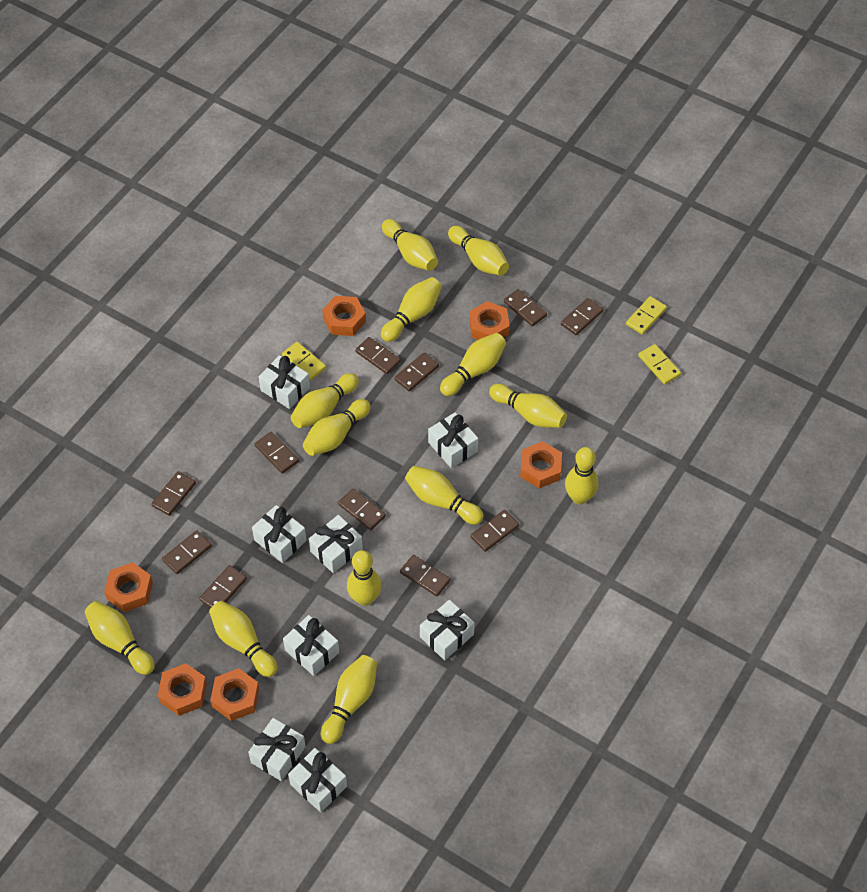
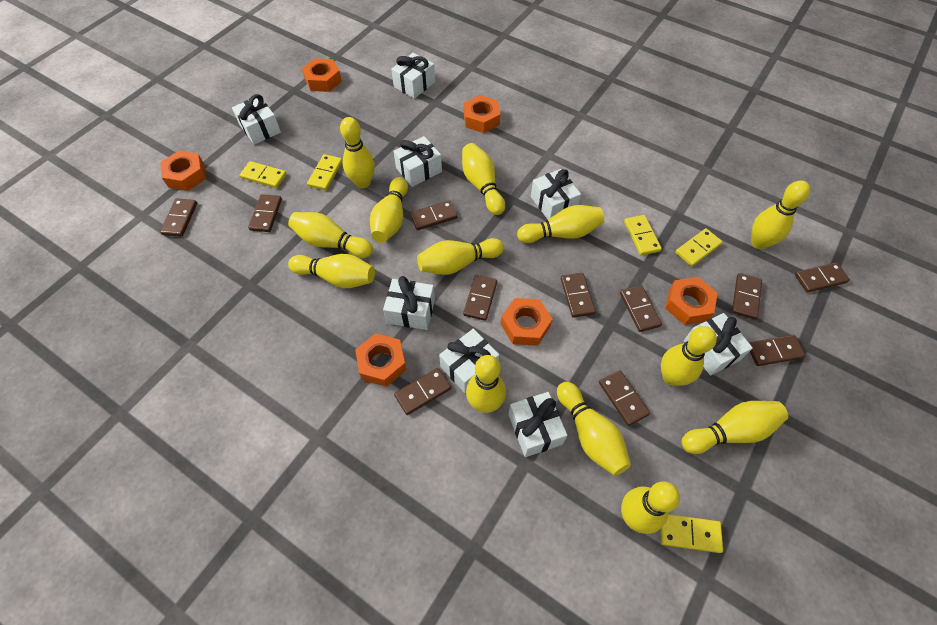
yellow domino: [282,342,326,380] [626,296,667,335] [638,344,681,385] = 3 -> [240,161,287,188] [307,154,342,190] [624,215,662,255] [660,514,723,553] [675,228,723,266] = 5

